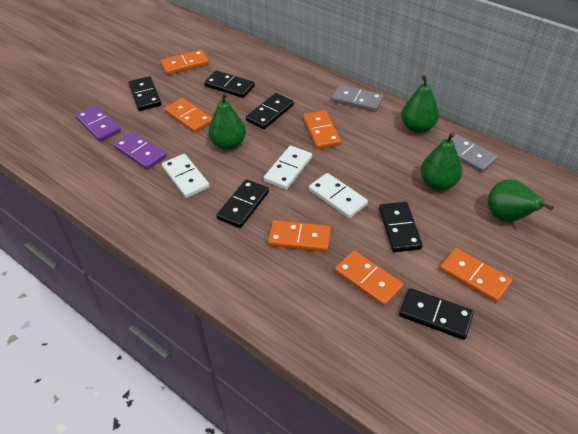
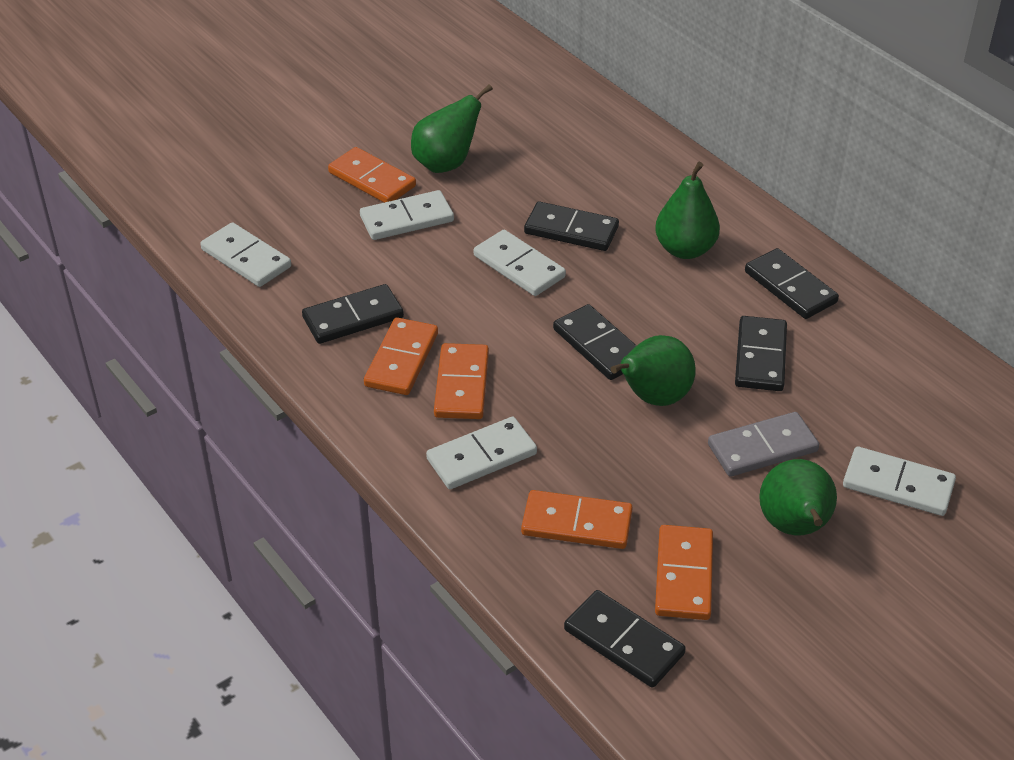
grey domino: [331,85,384,112] [439,133,497,173] = 2 -> [708,412,819,477] = 1
orange domino: [161,50,209,75] [164,98,212,133] [268,220,331,252] [303,110,341,149] [335,250,404,307] [440,248,512,303] = 6 -> [328,147,416,203] [364,317,438,395] [434,343,489,419] [521,490,633,549] [655,525,713,620] = 5
purple domino: [75,105,121,142] [114,132,166,170] = 2 -> none = 0
white domino: [162,154,210,198] [264,146,312,190] [309,173,368,218] = 3 -> [200,222,291,287] [360,190,454,240] [426,417,537,489] [474,230,566,296] [843,446,956,516] = 5

